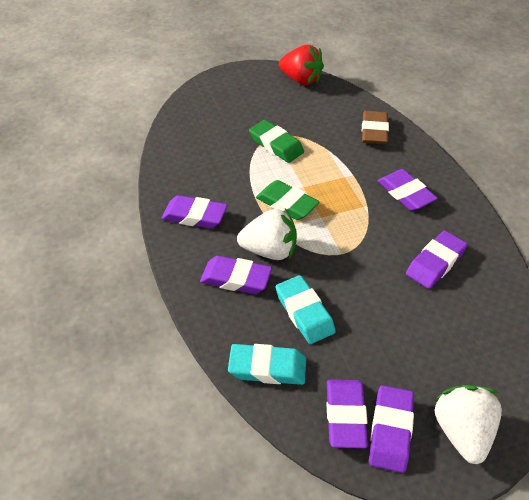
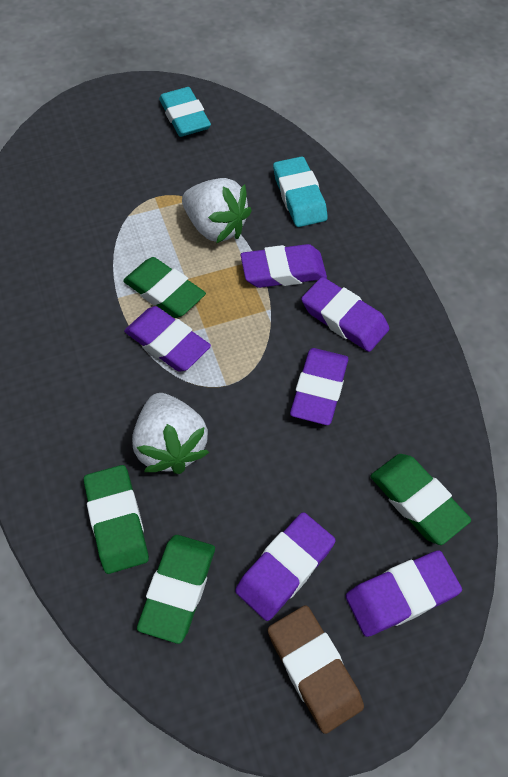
green eraser: [249,120,304,163] [256,180,320,220] = 2 -> [84,465,149,574] [123,257,206,318] [137,535,215,644] [370,454,471,545] = 4
red strawberry: [279,45,324,85] = 1 -> none = 0

